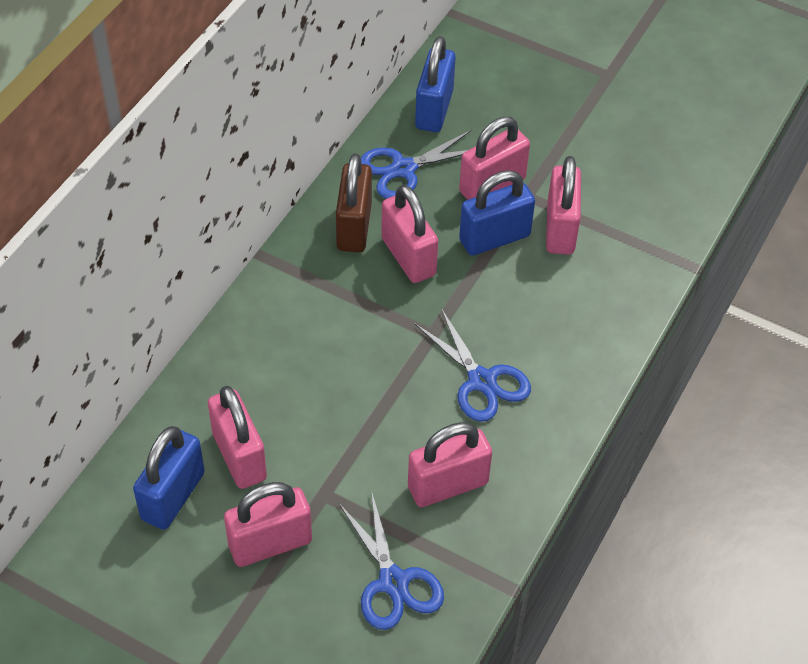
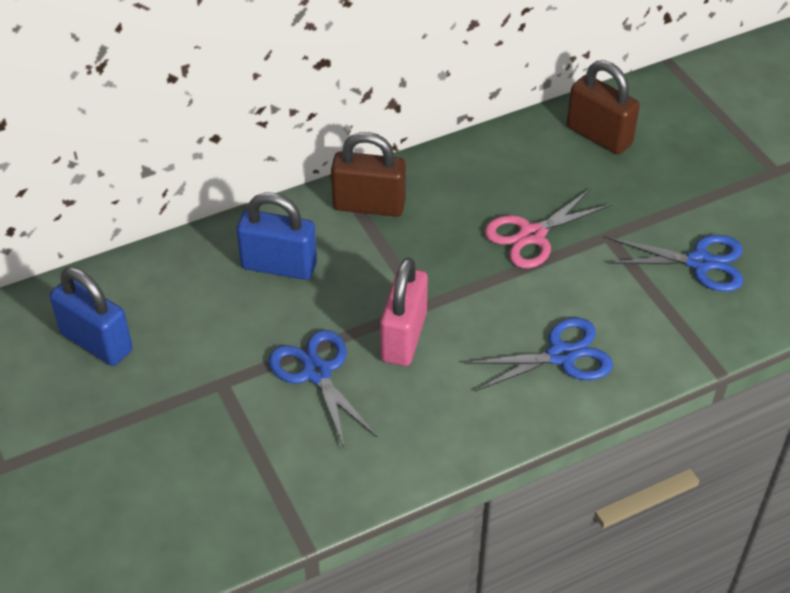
blue padlock: [133,426,205,530] [415,36,456,132] [459,170,535,256] = 3 -> [50,267,133,366] [237,193,317,280] = 2
brown padlock: [336,154,372,252] = 1 -> [331,132,406,217] [567,60,640,154] = 2
pink padlock: [208,386,267,489] [224,482,312,567] [381,185,438,283] [408,422,492,507] [459,116,530,200] [546,156,581,255] = 6 -> [380,257,428,366] = 1
pink scissors: none = 0 -> [484,187,612,268] = 1

